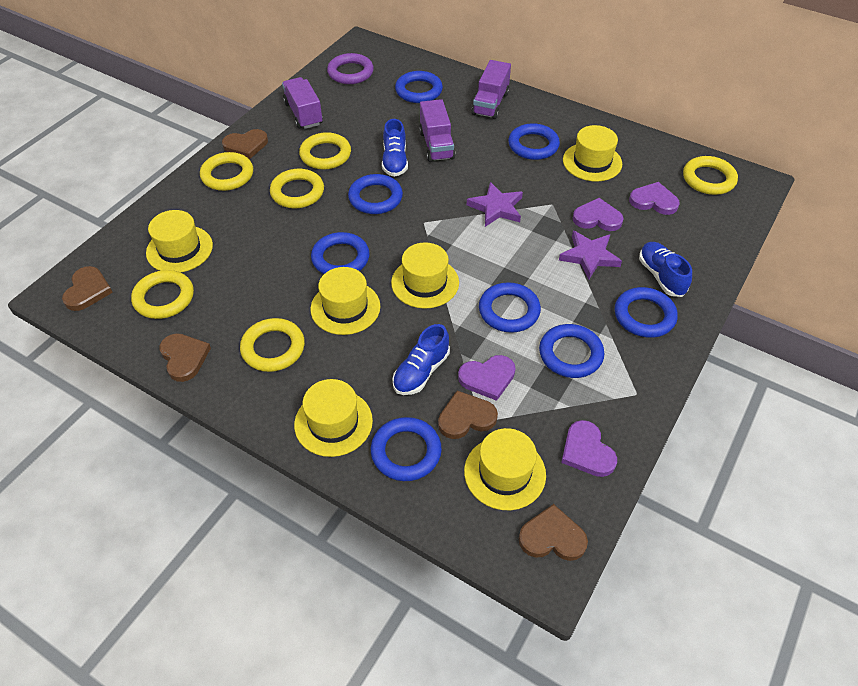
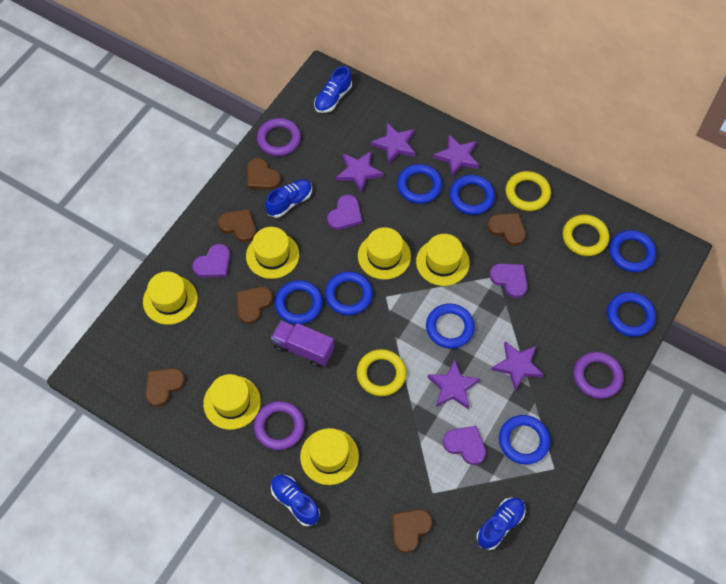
blue shoe: [382,119,408,177] [392,324,450,395] [639,242,692,297] = 3 -> [265,179,312,218] [271,475,320,527] [314,66,352,113] [476,498,526,550] = 4
brown heart: [62,266,113,311] [159,333,211,382] [222,129,268,159] [438,390,498,439] [519,504,588,561] = 5 -> [145,368,185,407] [218,209,256,242] [237,287,273,324] [247,158,281,190] [392,509,432,553] [487,213,526,246] = 6
purple ring: [327,53,374,84] = 1 -> [254,401,305,450] [257,118,301,156] [573,352,624,399] = 3
purple star: [467,182,523,227] [559,230,622,279] = 2 -> [336,151,383,193] [371,123,416,164] [427,360,480,410] [433,135,479,176] [491,341,544,391] = 5
purple truck: [282,77,323,129] [419,99,455,162] [472,60,511,119] = 3 -> [271,320,334,367] = 1
yellow ring: [131,270,194,319] [200,152,253,191] [240,318,305,372] [270,169,324,208] [299,132,351,170] [683,156,738,195] = 6 -> [357,349,406,396] [506,171,551,211] [563,215,609,256] = 3

